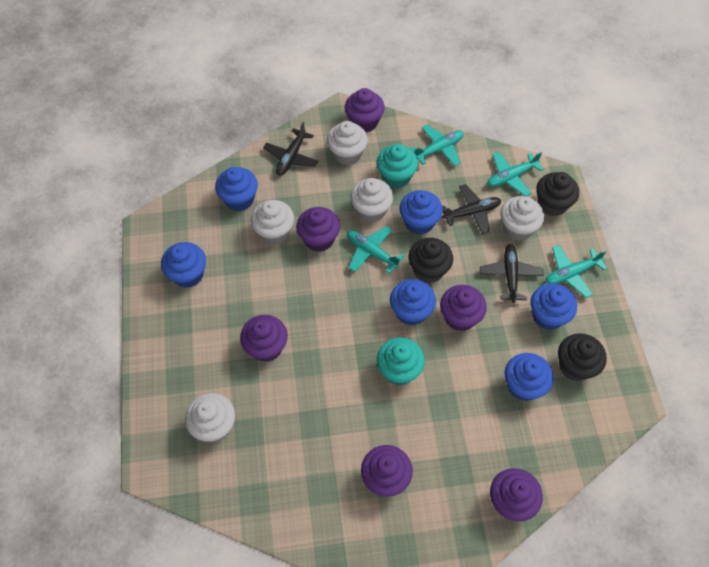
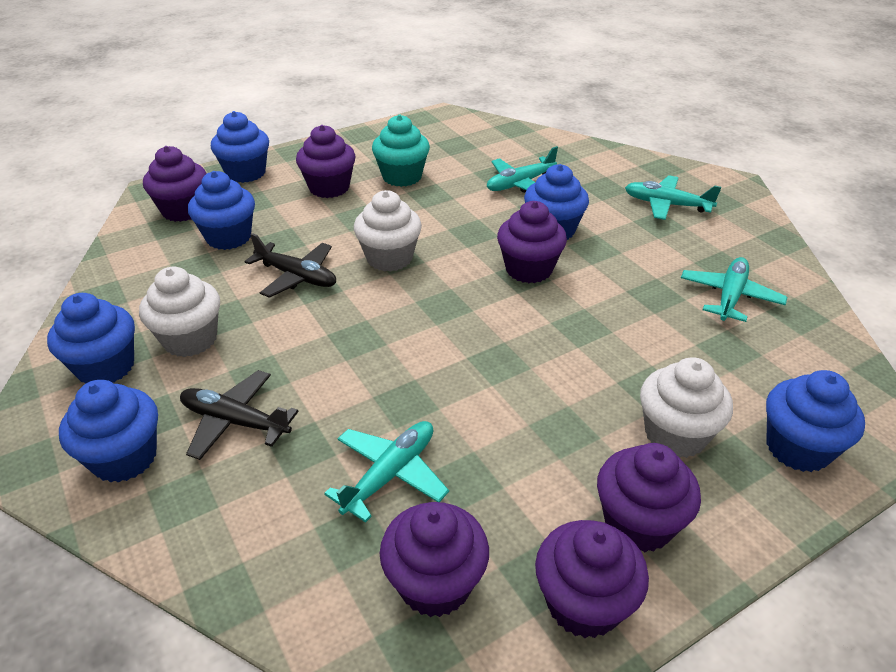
black cupcake: [409,238,453,283] [536,172,579,217] [558,333,607,381] = 3 -> none = 0
black plane: [263,122,318,175] [442,184,501,234] [480,244,544,303] = 3 -> [180,370,299,460] [244,233,336,298] = 2
turquoise cupcake: [376,144,418,188] [377,338,425,385] = 2 -> [372,115,430,187] = 1
white cupcake: [185,393,235,442] [251,200,294,245] [327,121,368,165] [350,178,393,222] [500,196,544,241] = 5 -> [139,267,220,357] [354,190,422,272] [640,357,733,458] = 3

